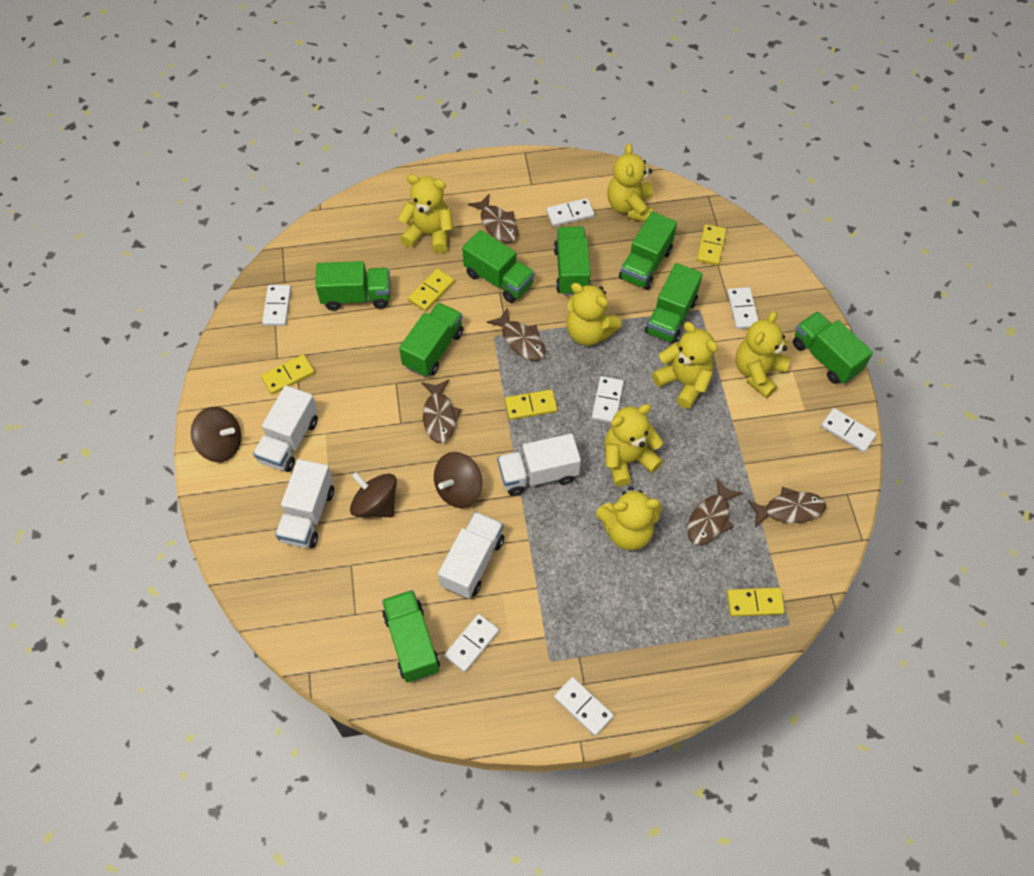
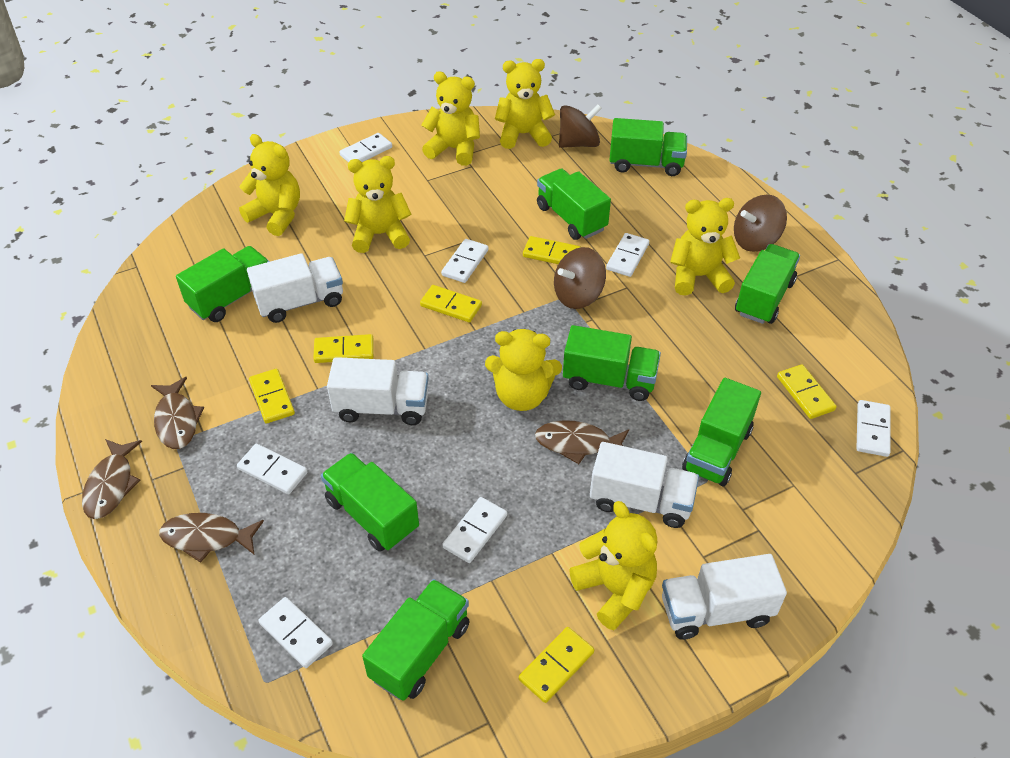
brown fish: [421,379,462,443] [468,194,518,243] [486,308,546,361] [687,479,743,545] [748,487,826,527] = 5 -> [82,439,142,519] [151,377,204,449] [159,513,264,563] [535,420,629,464] = 4
yellow domino: [261,354,315,394] [408,269,454,311] [505,389,557,420] [697,224,726,265] [727,588,785,617] = 5 -> [249,368,295,424] [313,334,374,363] [420,285,482,323] [519,627,594,703] [523,236,581,264] [777,364,836,419] = 6

